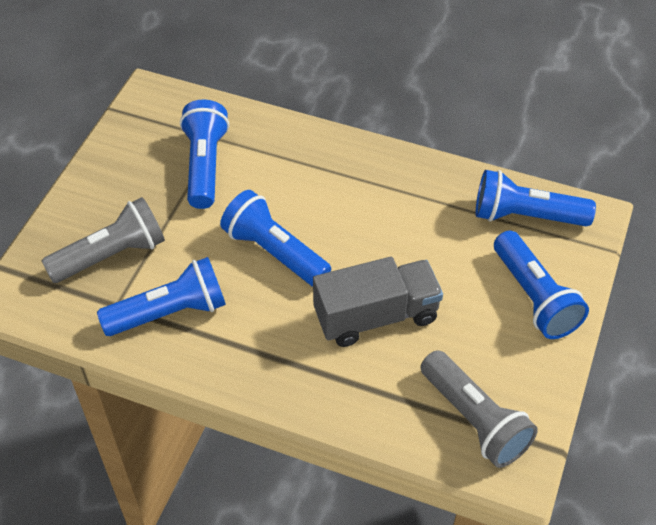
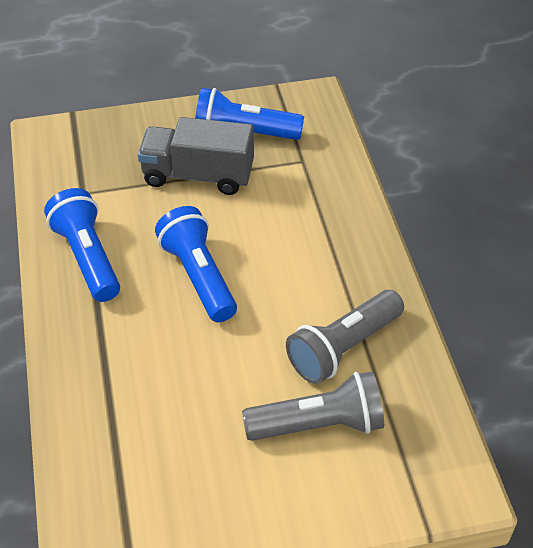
blue flashlight: [97,257,226,336] [180,100,229,209] [220,190,331,287] [476,170,596,226] [494,231,589,339] = 5 -> [44,188,120,302] [155,206,237,322] [195,88,304,140] = 3

